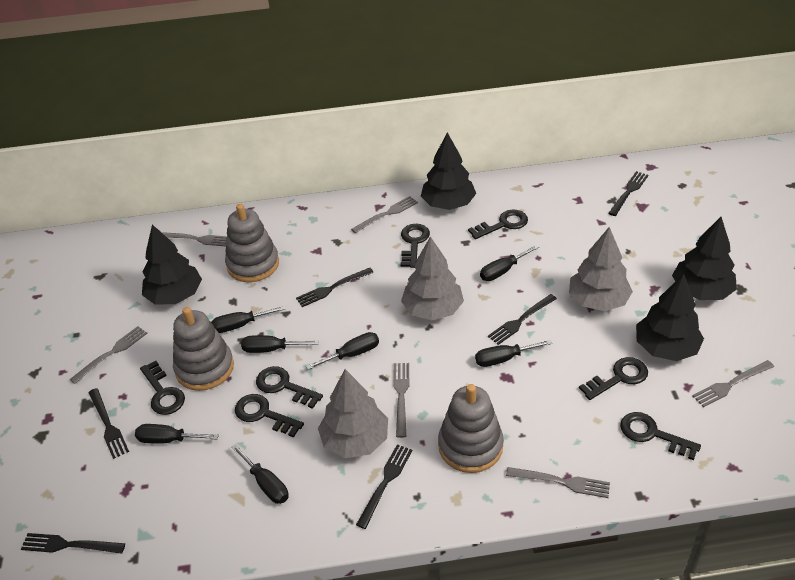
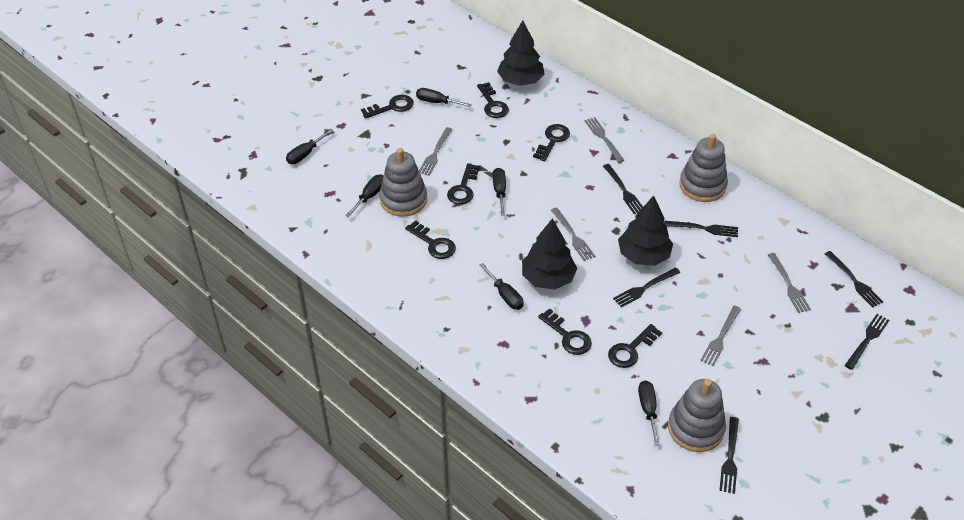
black screwdriver: [135,424,219,444] [211,306,286,333] [231,444,289,504] [241,335,319,353] [306,332,379,370] [475,340,552,367] [480,245,539,281] = 7 -> [286,129,334,164] [345,174,383,217] [416,88,472,107] [479,263,523,310] [492,168,506,216] [638,380,660,446] = 6
black tree: [142,224,202,305] [421,132,476,210] [636,274,704,361] [672,217,737,300] = 4 -> [497,20,545,86] [522,218,577,290] [618,196,673,266] = 3
grey fork: [69,326,147,384] [161,232,227,247] [351,196,418,233] [393,363,410,438] [506,467,610,498] [692,360,774,407] = 6 -> [419,127,453,176] [551,207,595,261] [585,117,625,163] [700,306,741,366] [768,253,811,313] = 5
grey tree: [318,369,388,458] [401,237,464,320] [569,227,633,311] = 3 -> none = 0

